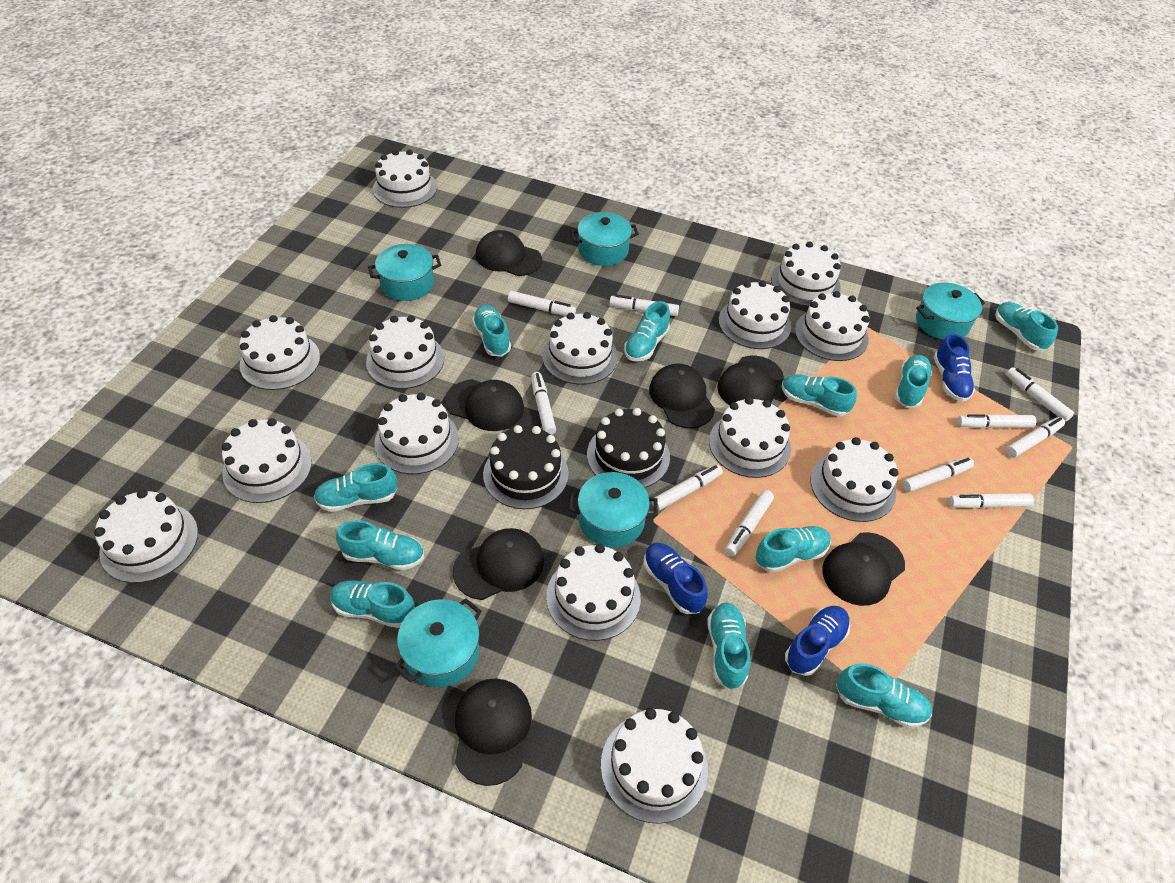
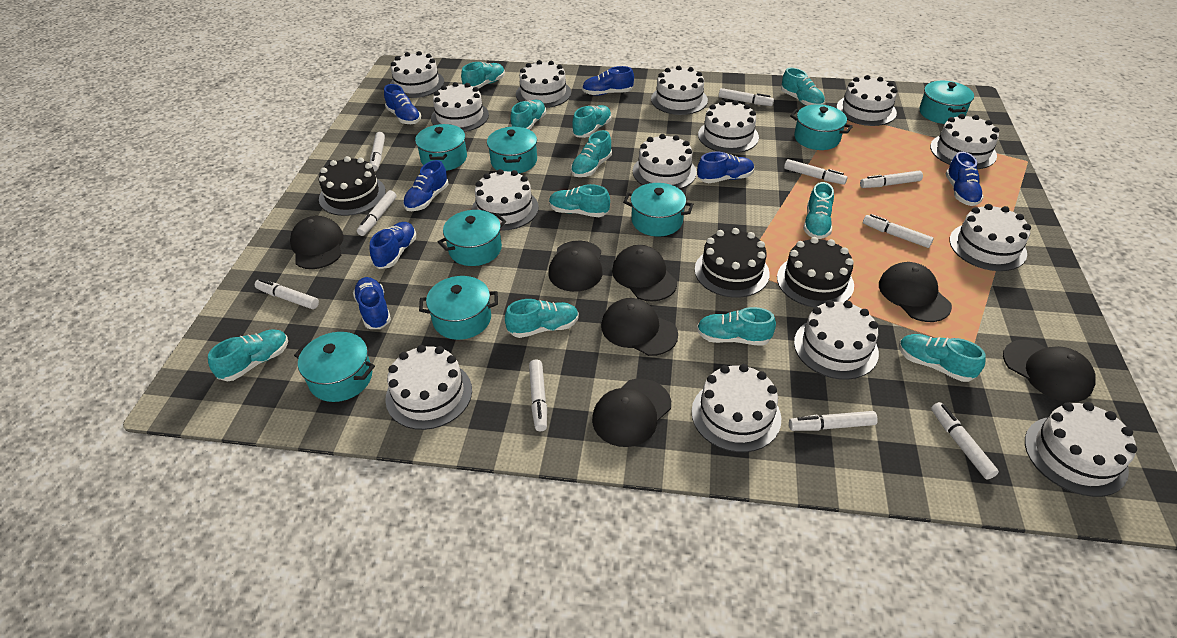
black cake: [483,425,569,509] [587,408,670,488] = 2 -> [319,156,386,216] [695,228,770,298] [777,237,854,308] = 3
blue shoe: [644,542,708,614] [785,606,850,676] [933,333,975,402] = 3 -> [353,277,391,329] [370,222,416,269] [384,84,421,124] [403,160,448,211] [582,66,634,96] [697,152,754,183] [946,151,984,206] = 7
turquoise pot: [368,244,441,301] [394,599,482,687] [569,472,658,548] [570,212,639,266] [916,282,985,340] = 5 -> [294,332,375,402] [415,124,467,171] [419,276,498,340] [438,210,506,266] [487,127,537,173] [623,183,693,236] [790,104,853,150] [919,81,974,124] = 8

